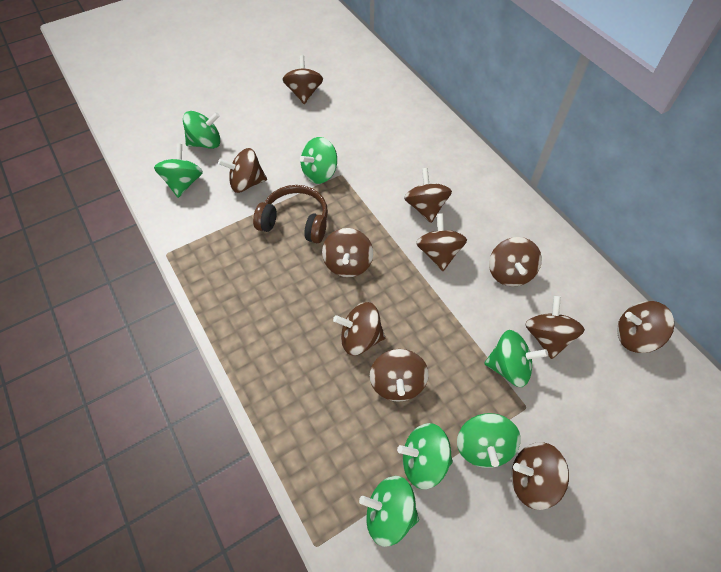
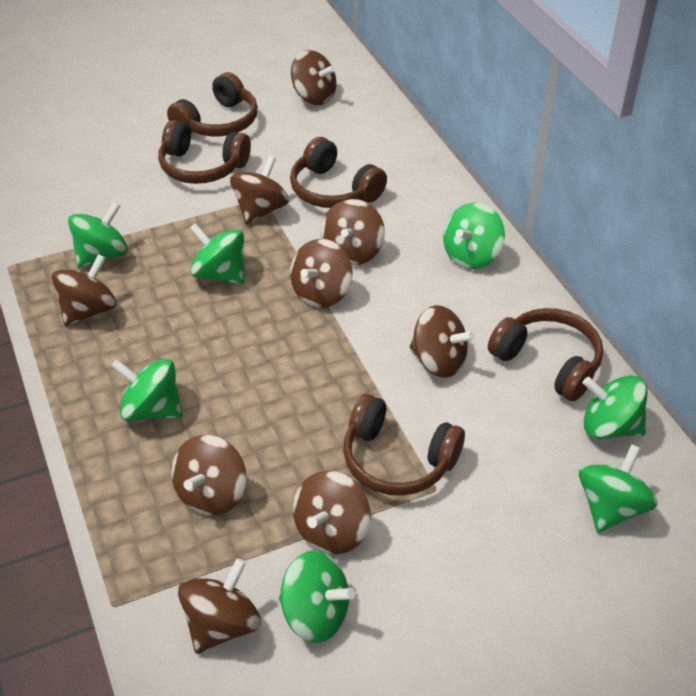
brown headphones: [253,185,328,243] = 1 -> [158,120,251,184] [167,72,258,137] [290,137,387,208] [343,394,465,496] [488,308,603,401] = 5
brown spinning top: [218,148,267,193] [282,55,323,104] [322,228,373,277] [333,302,385,355] [370,349,429,402] [404,168,452,223] [416,213,467,271] [489,237,542,287] [511,442,569,510] [525,296,585,359] [617,301,674,353] = 11 -> [52,254,117,327] [171,435,247,516] [178,558,261,654] [230,156,289,225] [290,239,352,308] [291,50,336,105] [293,471,370,554] [320,199,385,266] [410,305,475,378] = 9

